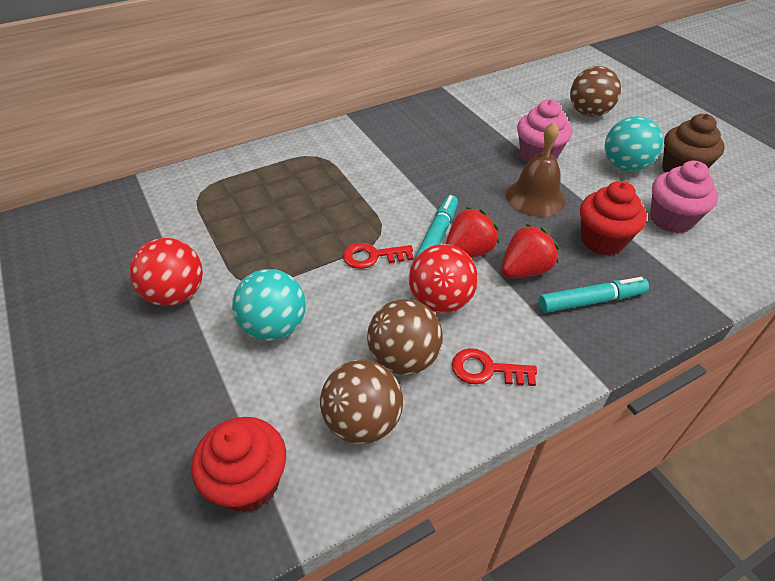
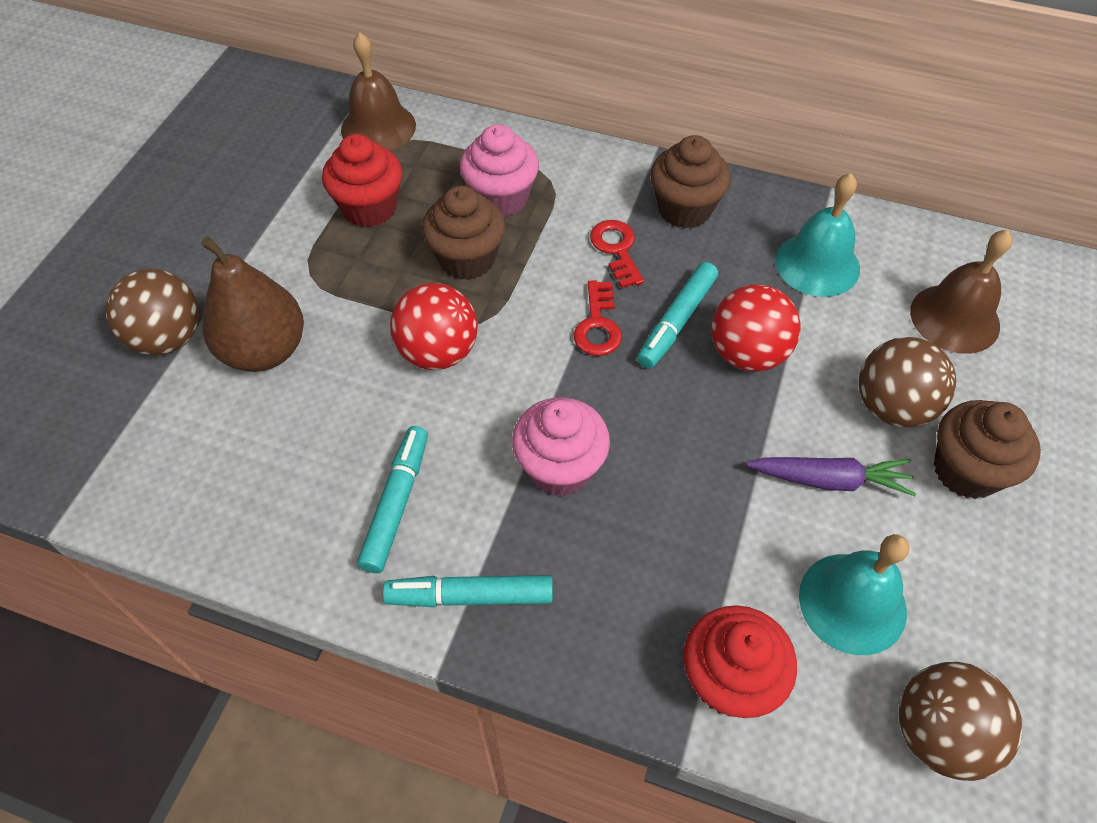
brown bell: [506,122,566,217] = 1 -> [341,32,416,151] [910,230,1013,354] = 2
brown cupcake: [662,114,725,173] = 1 -> [422,186,506,280] [651,135,731,229] [934,400,1041,499] = 3
brown pear: none = 0 -> [201,236,304,372] = 1
purple carrot: none = 0 -> [746,457,916,496] = 1
red strawberry: [446,207,499,258] [501,224,559,278] = 2 -> none = 0
turquoise ball: [232,269,306,341] [605,116,663,172] = 2 -> none = 0
turquoise bell: none = 0 -> [775,173,860,297] [799,534,909,655] = 2
turquoise marker: [414,195,458,260] [539,277,649,313] = 2 -> [357,426,428,573] [383,575,553,607] [637,262,718,369] = 3

